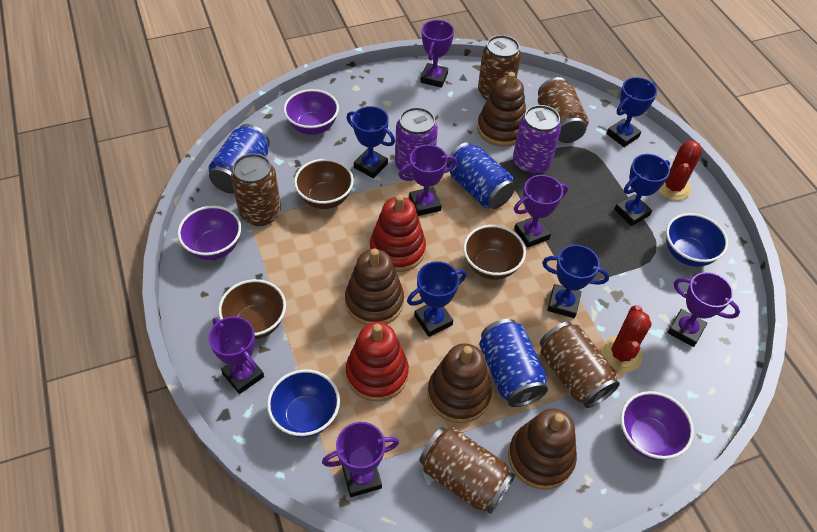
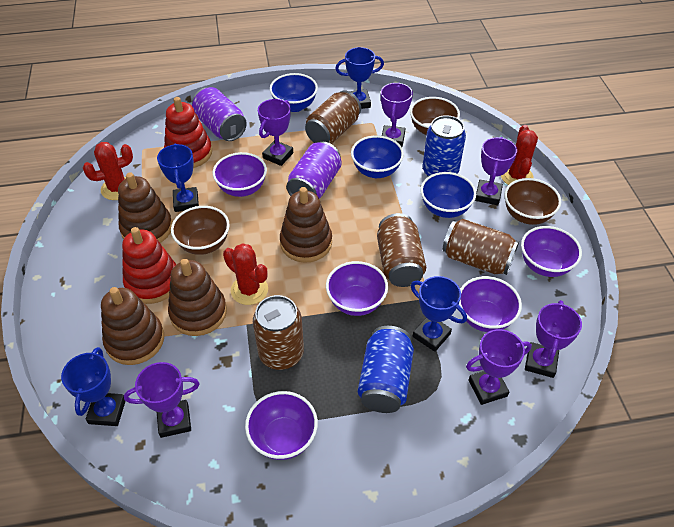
blue bowl: [267,369,340,438] [666,213,728,267] = 2 -> [270,73,318,112] [351,135,404,178] [421,172,476,218] = 3
blue can: [209,124,270,194] [446,142,515,209] [479,319,548,407] = 3 -> [358,326,414,413] [422,115,466,177] = 2
blue trophy: [347,106,395,178] [407,261,467,337] [542,245,609,318] [607,77,657,147] [614,154,670,226] = 5 -> [61,347,125,426] [157,143,199,212] [335,47,384,109] [411,276,467,352] = 4
brown can: [231,153,281,226] [419,427,515,514] [478,35,521,100] [538,77,588,143] [540,322,620,408] = 5 -> [253,295,304,370] [305,90,361,144] [377,213,426,287] [442,219,519,275] = 4
purple bowl: [177,206,241,260] [283,89,339,135] [621,391,694,460] = 3 -> [213,152,267,197] [245,391,318,460] [326,261,388,316] [459,276,522,332] [521,226,582,277] = 5
red cactus: [601,305,652,372] [658,140,702,200] = 2 -> [83,142,133,200] [223,243,268,305] [501,125,538,185] = 3

